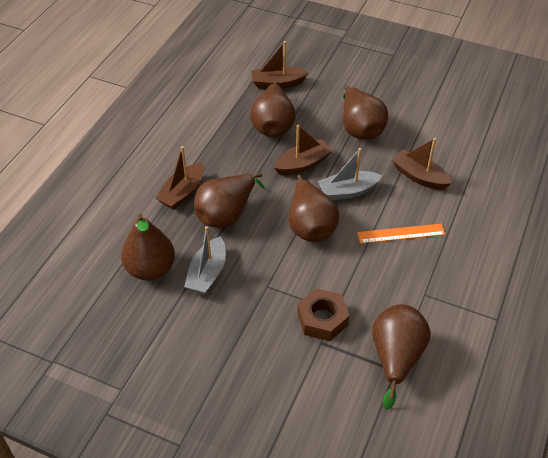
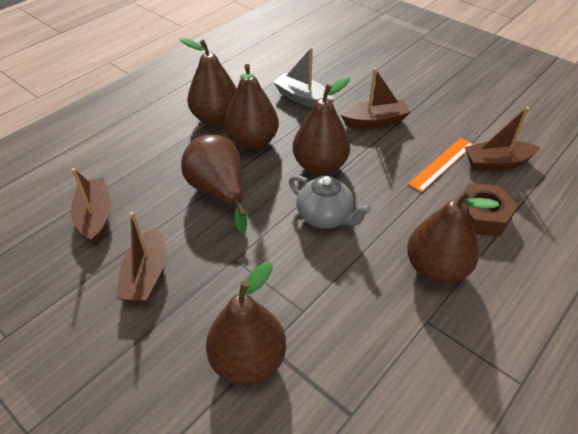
grey boat: [184,226,226,295] [318,148,382,200] = 2 -> [273,47,334,108] = 1
grey teapot: none = 0 -> [289,175,371,229] = 1

